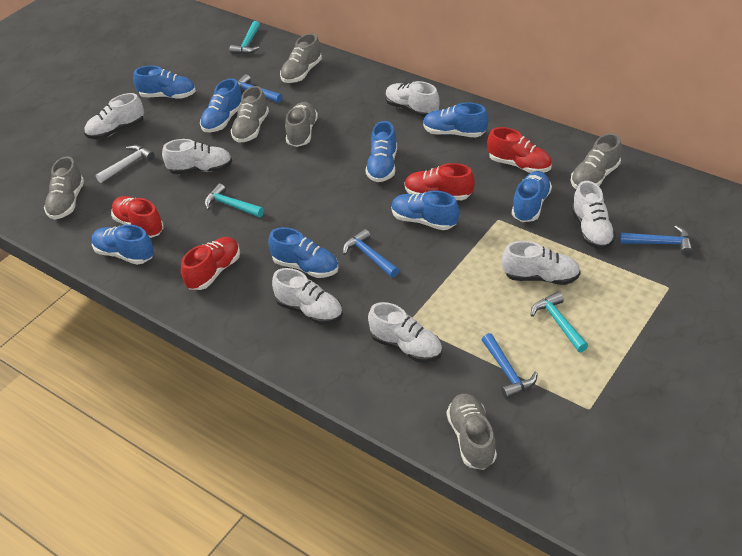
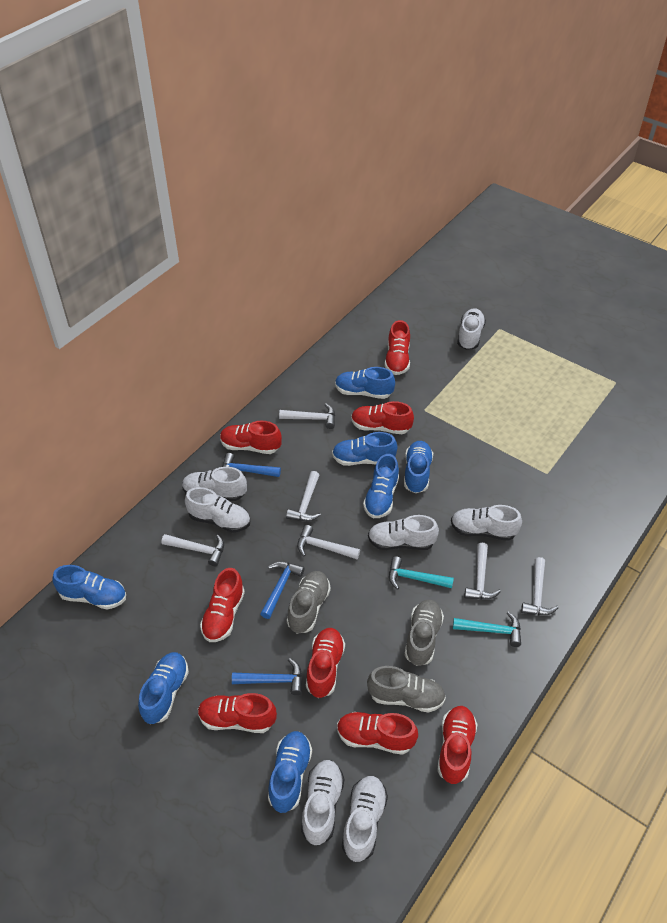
blue hammer: [238,74,282,103] [343,229,399,278] [482,333,538,399] [620,225,693,255] = 4 -> [222,453,281,477] [232,658,302,695] [260,562,304,619] = 3
blue shoe: [92,224,154,265] [133,66,196,99] [200,78,242,132] [268,227,339,278] [365,121,397,182] [391,191,459,230] [423,102,488,137] [512,171,552,222] = 8 -> [52,565,126,610] [138,652,189,724] [268,731,312,813] [332,432,398,466] [335,367,395,399] [363,454,399,518] [404,441,433,493] = 7
grey shoe: [44,156,84,220] [230,86,269,143] [280,33,322,83] [285,102,318,147] [447,394,497,470] [571,133,622,189] = 6 -> [287,571,331,634] [367,666,446,713] [405,600,444,666] = 3
red shoe: [111,196,164,238] [181,237,240,290] [404,163,475,200] [487,127,552,173] = 4 -> [198,693,277,733] [200,568,245,642] [220,421,282,454] [306,628,345,698] [337,712,418,755] [351,401,414,434] [385,320,410,375] [437,706,477,784] = 8
turquoise hammer: [204,183,264,217] [230,21,260,54] [531,292,588,352] = 3 -> [389,556,454,590] [453,611,521,647] = 2
white hammer: [96,145,155,183] = 1 -> [161,534,224,566] [279,403,335,429] [286,471,321,521] [297,525,360,559] [464,543,501,599] [521,557,558,615] = 6

